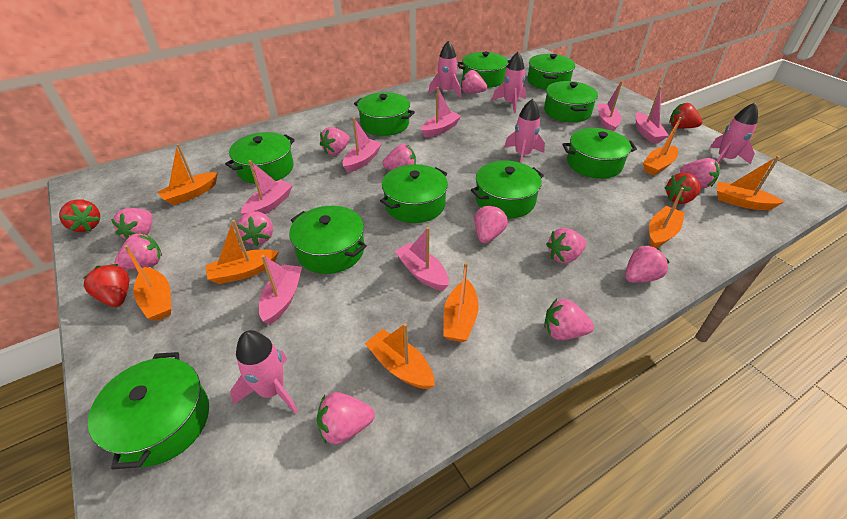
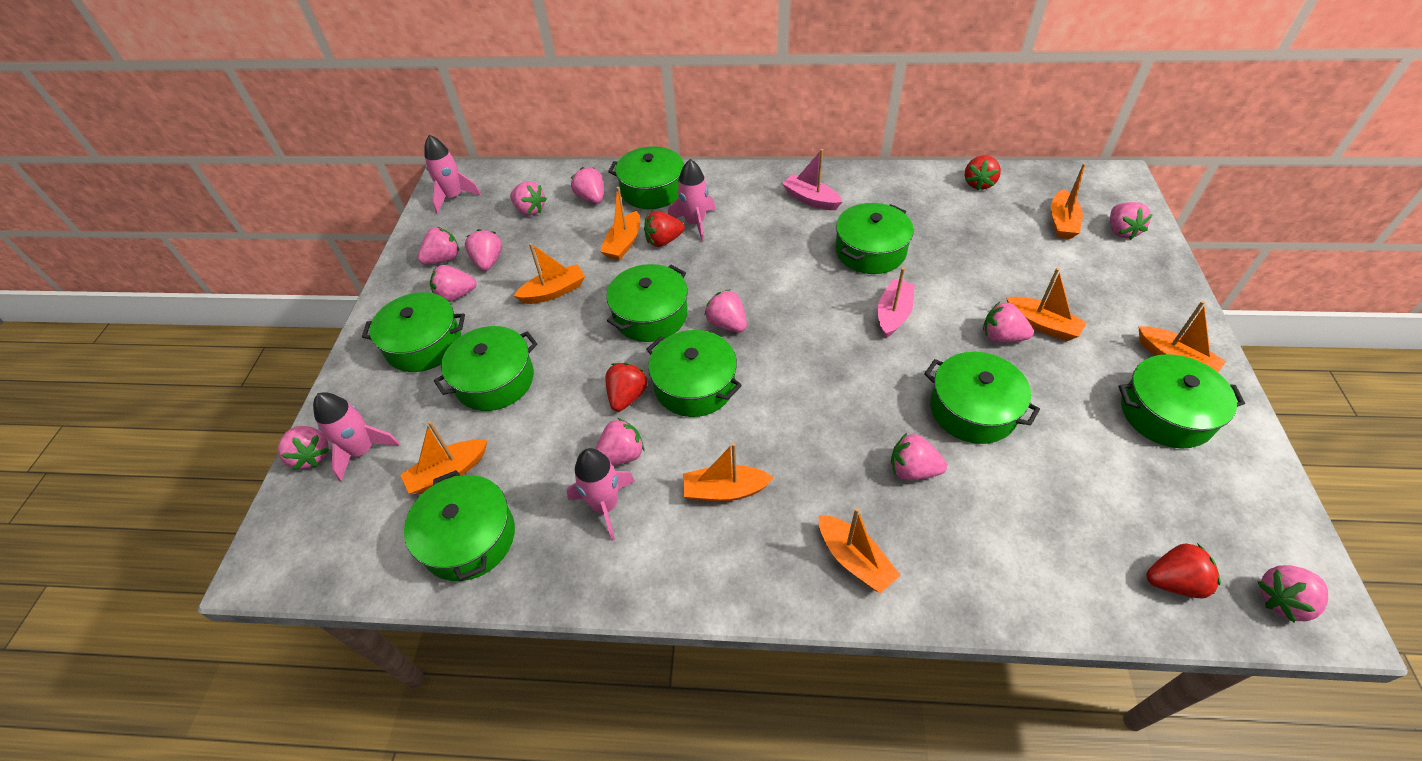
green pot: [88,352,209,469] [225,132,295,184] [289,206,367,274] [354,92,415,136] [380,164,448,223] [457,52,510,88] [471,161,544,218] [527,54,575,90] [544,81,598,122] [562,128,637,179] = 10 -> [362,292,465,372] [404,470,515,581] [434,326,538,411] [606,264,688,342] [608,146,684,209] [646,330,742,417] [835,203,914,274] [924,352,1040,444] [1118,354,1245,449] = 9
pink boat: [241,160,293,215] [259,255,302,325] [343,117,382,173] [395,227,449,291] [421,87,461,137] [598,81,622,131] [636,86,669,143] = 7 -> [782,149,842,210] [878,267,915,338] = 2
pink rocket: [230,330,298,414] [428,41,461,98] [492,52,526,113] [504,99,545,163] [710,103,758,164] = 5 -> [313,392,400,481] [424,135,481,214] [567,448,635,541] [668,159,716,242] = 4

